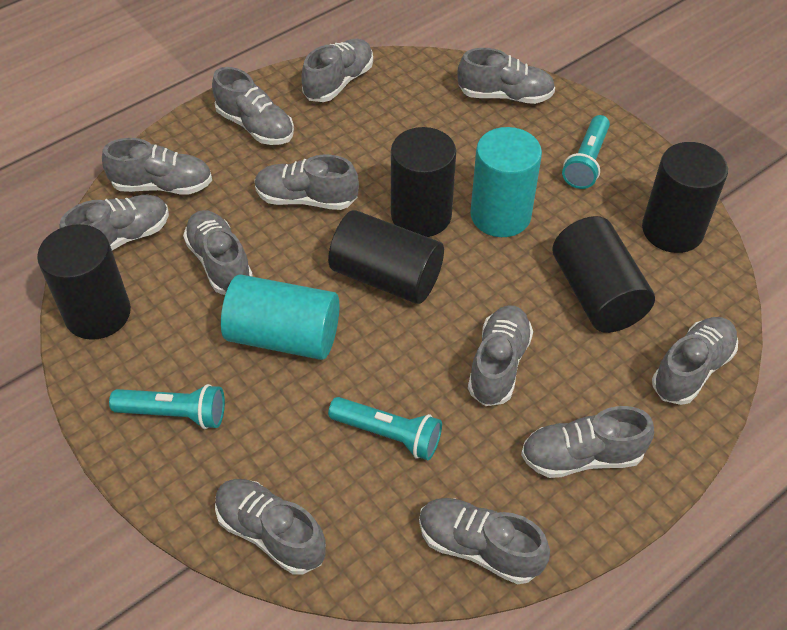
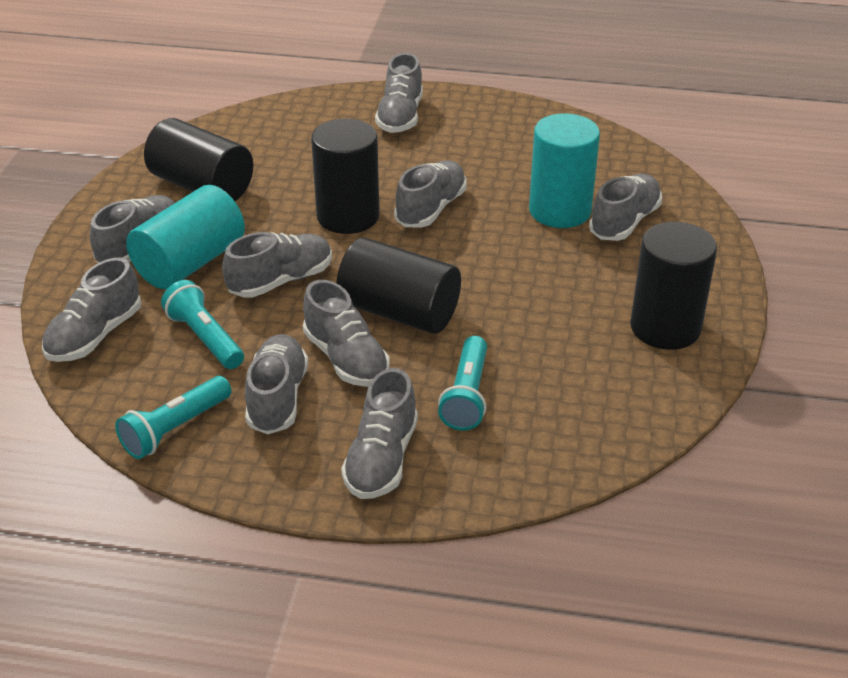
black cylinder: [37,224,131,340] [328,210,444,304] [391,127,456,237] [552,216,655,333] [642,142,728,253] = 5 -> [144,118,253,201] [311,119,380,234] [337,237,461,334] [630,222,717,350] = 4
grey shoe: [59,195,169,250] [102,138,212,195] [183,210,253,295] [212,67,294,145] [215,479,326,574] [255,154,359,210] [301,39,373,102] [419,498,550,584] [458,48,555,104] [468,305,533,406] [521,406,654,478] [652,317,738,405] = 12 -> [42,257,141,362] [90,195,174,263] [222,232,332,298] [245,334,308,434] [303,280,390,387] [341,368,418,499] [375,53,423,133] [394,160,467,228] [589,174,662,241] = 9

